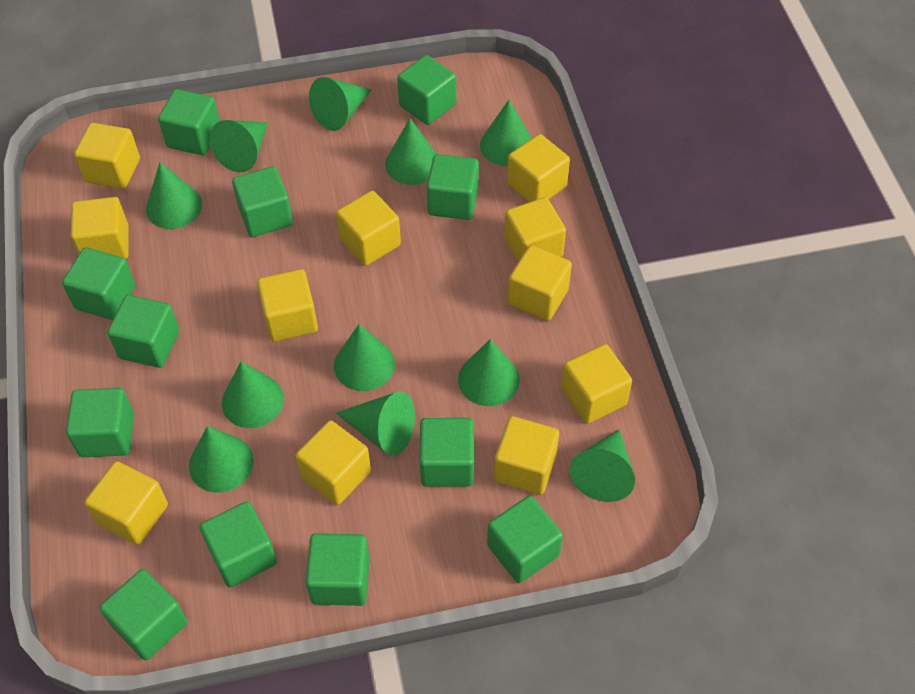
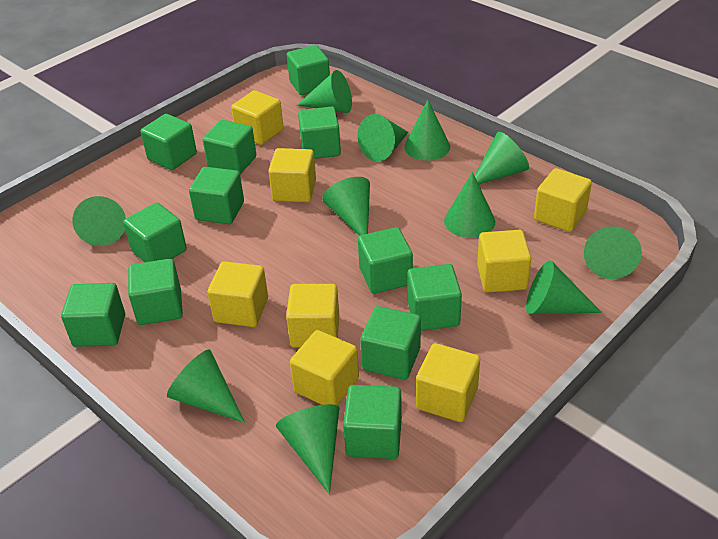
yellow cube: [71,197,129,259] [74,123,140,189] [84,461,168,545] [257,269,318,341] [296,420,371,505] [336,191,401,266] [494,416,559,495] [504,197,566,262] [507,134,570,202] [508,245,572,321] [561,344,632,424] = 11 -> [207,261,268,327] [231,90,284,145] [268,148,316,202] [286,284,339,348] [290,330,359,406] [416,343,480,422] [477,230,531,293] [534,168,592,232] = 8

